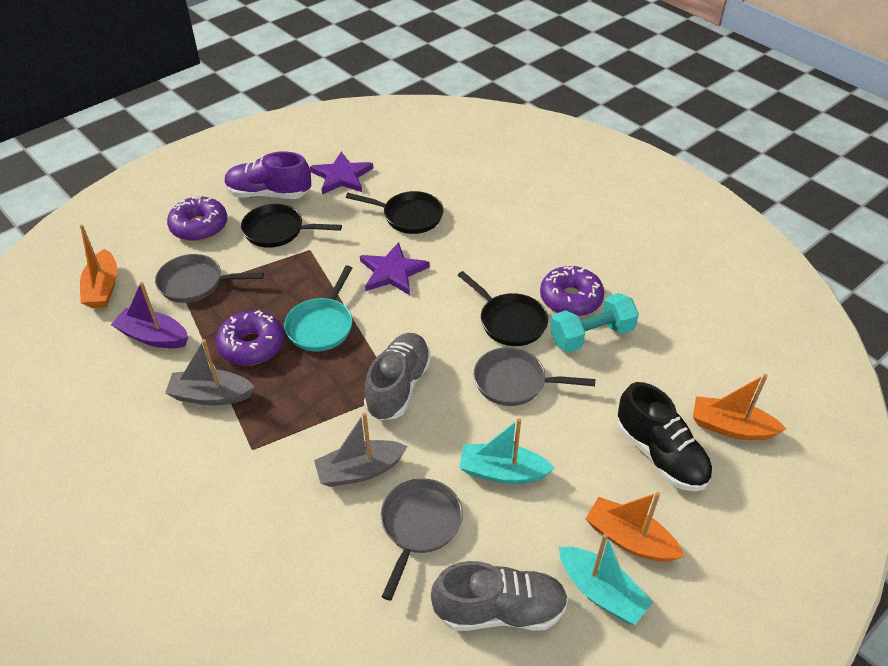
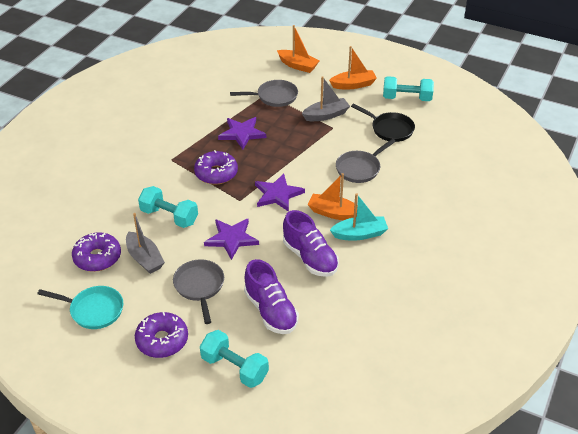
black pan: [241,204,342,248] [346,191,443,234] [458,271,548,346] = 3 -> [351,103,415,142] = 1
black shoe: [617,382,713,491] = 1 -> none = 0
grey shoe: [364,333,431,420] [431,561,568,631] = 2 -> none = 0
purple boat: [111,282,188,348] = 1 -> none = 0
purple shoe: [224,152,311,199] = 1 -> [244,259,299,334] [283,210,339,277] = 2
purple star: [310,152,373,194] [360,242,430,295] = 2 -> [204,219,259,260] [218,117,266,150] [255,173,305,212] = 3
turquoise boat: [459,418,555,484] [559,533,653,625] = 2 -> [330,193,388,241] = 1
turquoise dumbbell: [550,293,639,352] = 1 -> [138,186,198,228] [200,330,269,388] [383,76,434,101] = 3

